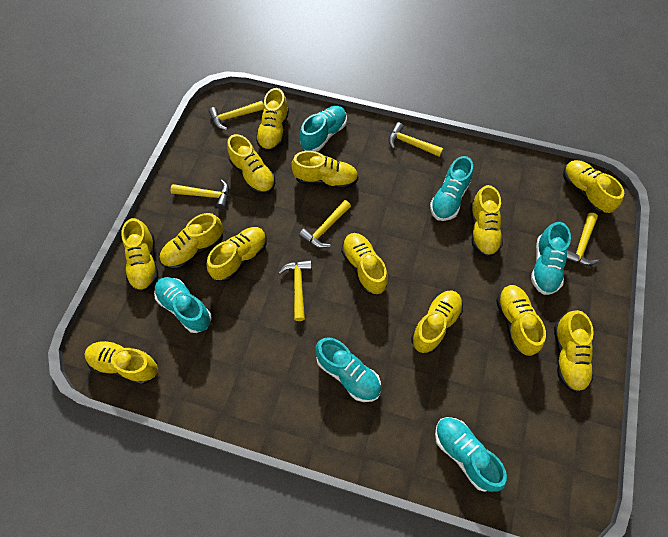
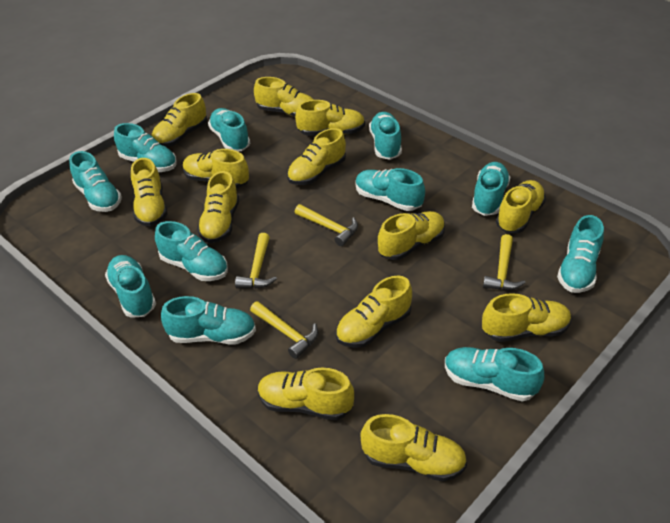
turquoise shoe: [154,277,212,333] [300,106,347,152] [315,337,381,402] [430,156,473,221] [435,417,507,492] [531,222,571,295] = 6 -> [69,151,122,212] [105,255,156,318] [114,123,177,172] [155,221,228,281] [161,296,256,344] [208,108,250,151] [355,168,425,211] [369,112,402,160] [445,347,544,402] [472,162,510,216] [557,215,604,293] = 11
yellow hammer: [171,179,229,209] [209,101,264,130] [278,260,312,321] [299,200,351,248] [389,122,443,157] [567,213,599,266] = 6 -> [235,233,277,289] [250,301,318,359] [295,204,358,246] [483,234,526,290] = 4

